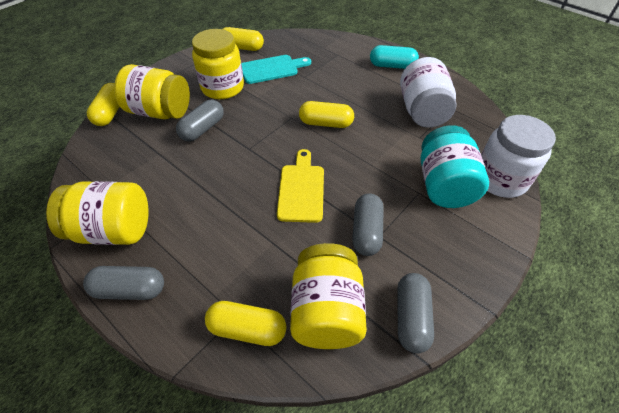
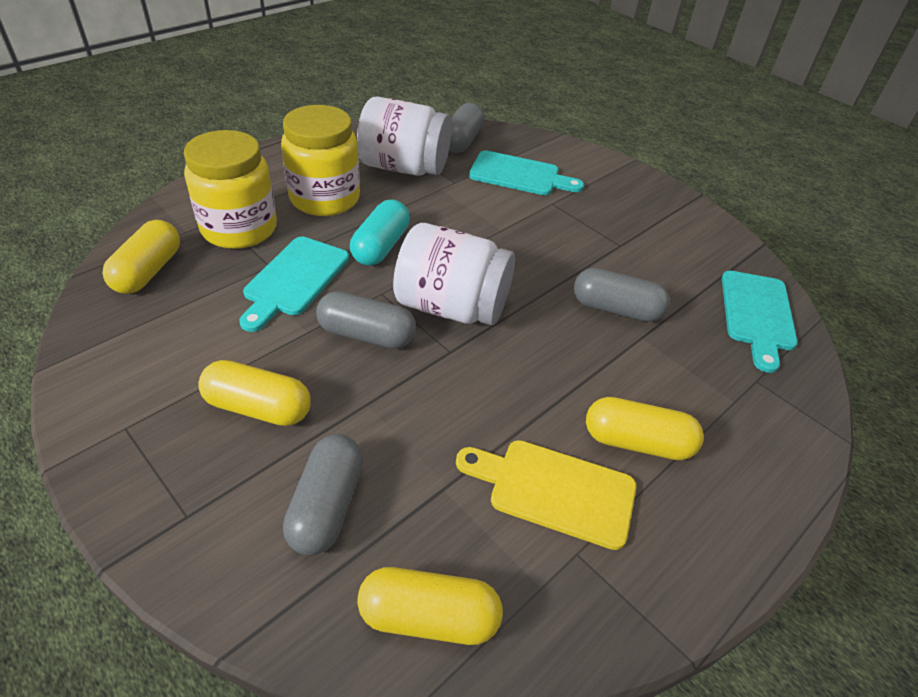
turquoise cutting board: [241,55,311,84] = 1 -> [239,236,349,332] [469,150,584,195] [722,271,798,373] = 3
turquoise jar: [421,125,489,208] = 1 -> none = 0
yellow jar: [46,181,149,245] [114,64,190,119] [192,29,244,99] [290,243,367,349] = 4 -> [184,130,277,249] [281,105,360,216] = 2

